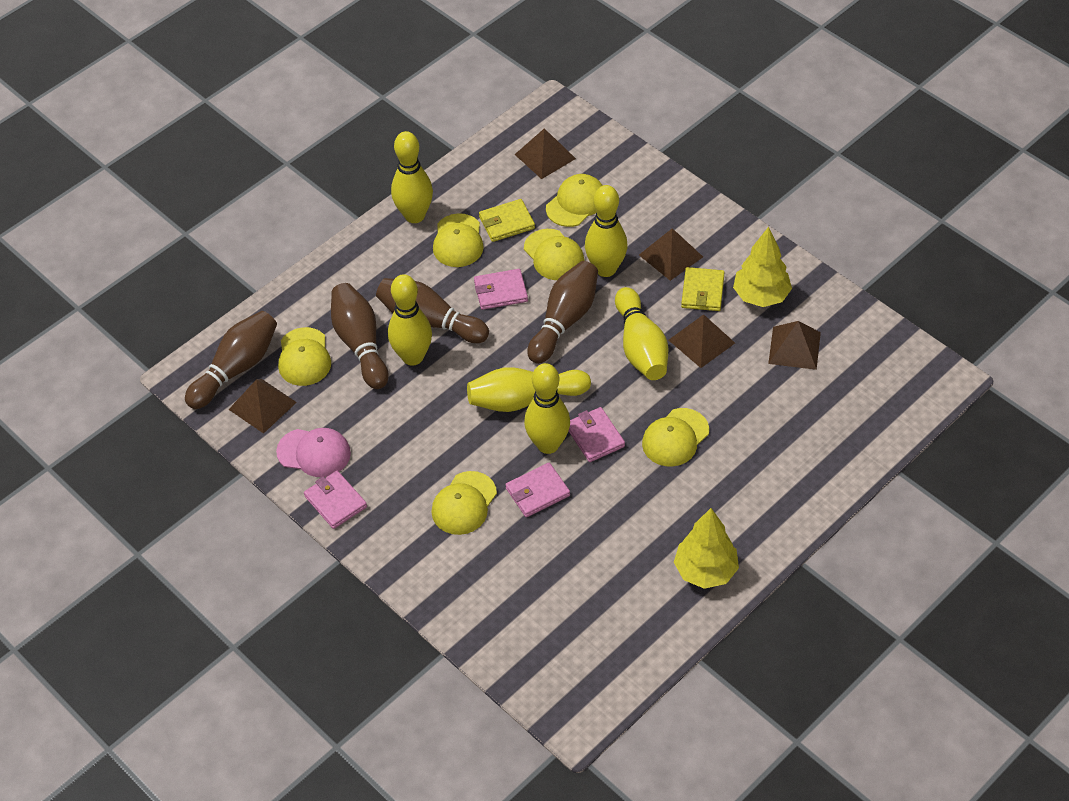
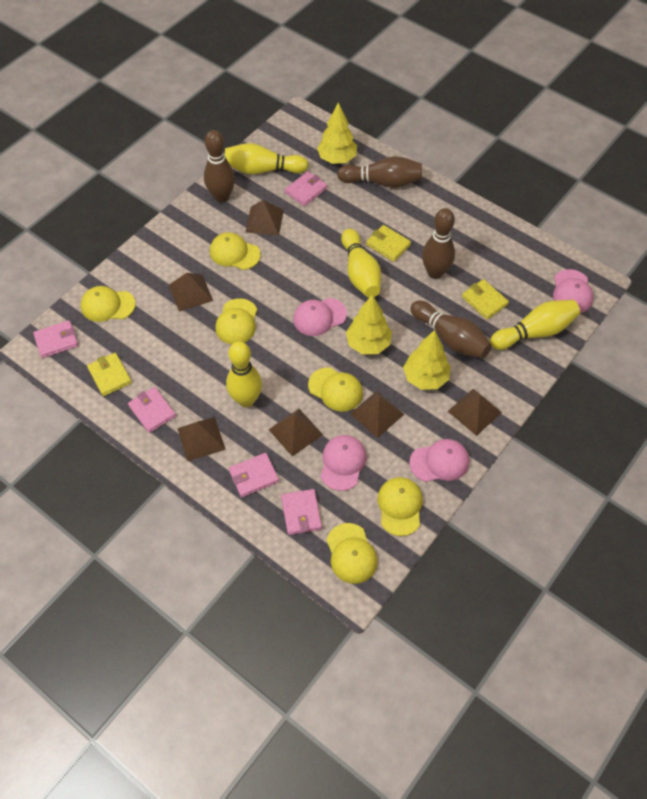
brown pyramid: [228,379,297,434] [515,128,576,179] [639,228,703,281] [669,314,735,368] [768,321,821,370] = 5 -> [169,273,213,312] [177,417,226,461] [246,200,284,235] [268,409,323,457] [350,391,404,438] [448,389,502,436] = 6
pink cap: [276,428,351,477] = 1 -> [293,298,347,336] [320,435,367,491] [409,439,469,482] [553,269,594,313] = 4
pink wallet: [304,471,367,529] [474,269,528,310] [505,463,570,517] [569,407,625,462] = 4 -> [33,320,79,358] [128,387,176,433] [229,453,279,497] [281,489,322,535] [285,171,327,206] = 5
yellow bowling pin: [388,274,432,366] [391,131,433,223] [467,367,591,412] [524,363,570,454] [585,185,627,277] [615,287,668,380] = 6 -> [224,143,308,174] [226,341,262,407] [341,229,381,298] [490,300,580,350] = 4
yellow tree: [674,508,739,589] [733,227,792,307] = 2 -> [317,102,357,164] [346,295,392,354] [403,330,450,390] = 3
yellow wallet: [479,199,535,242] [681,267,725,311] = 2 -> [87,353,132,396] [366,225,411,262] [462,279,509,319] = 3

